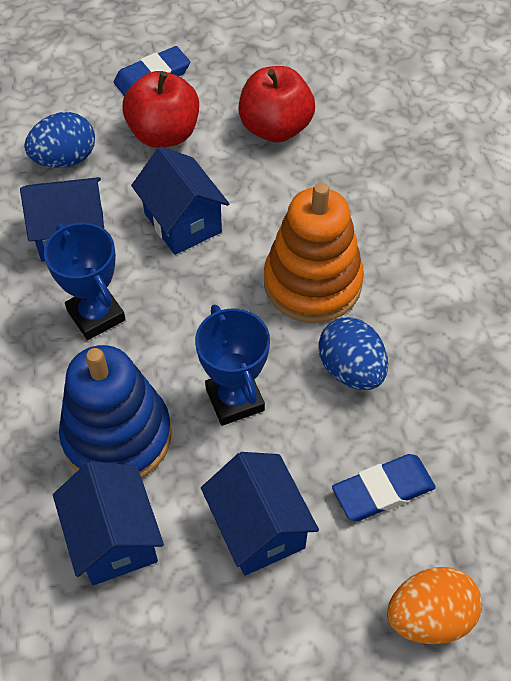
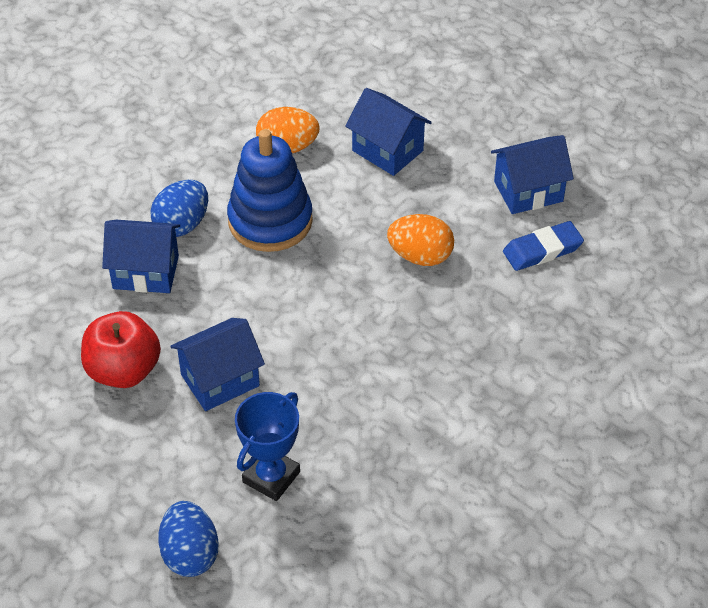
blue eraser: [114,46,190,96] [332,454,436,521] = 2 -> [503,221,584,271] = 1
blue trophy: [44,223,126,340] [195,304,270,426] = 2 -> [235,392,300,501] = 1
orange egg: [387,567,482,644] = 1 -> [256,107,320,153] [387,214,454,266] = 2
orange stacking toy: [264,183,364,323] = 1 -> none = 0
red apple: [122,71,199,148] [238,66,315,143] = 2 -> [81,311,161,388] = 1

